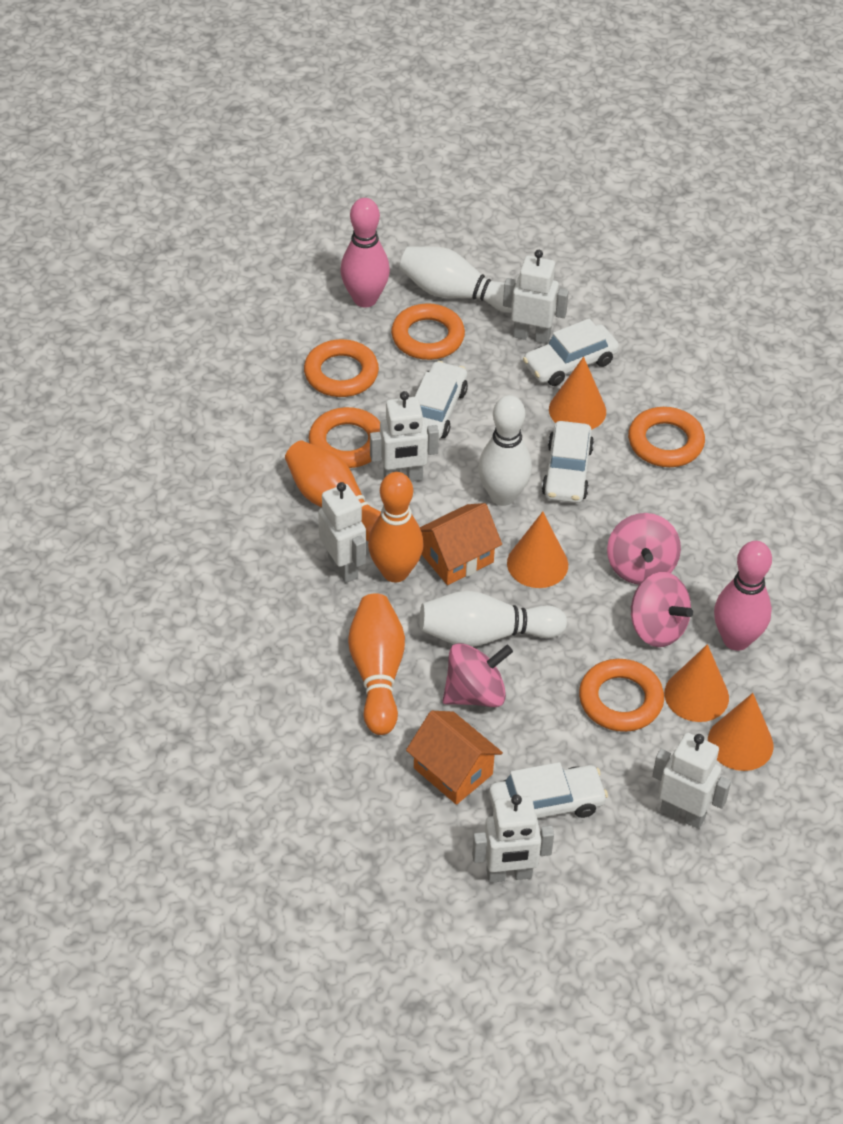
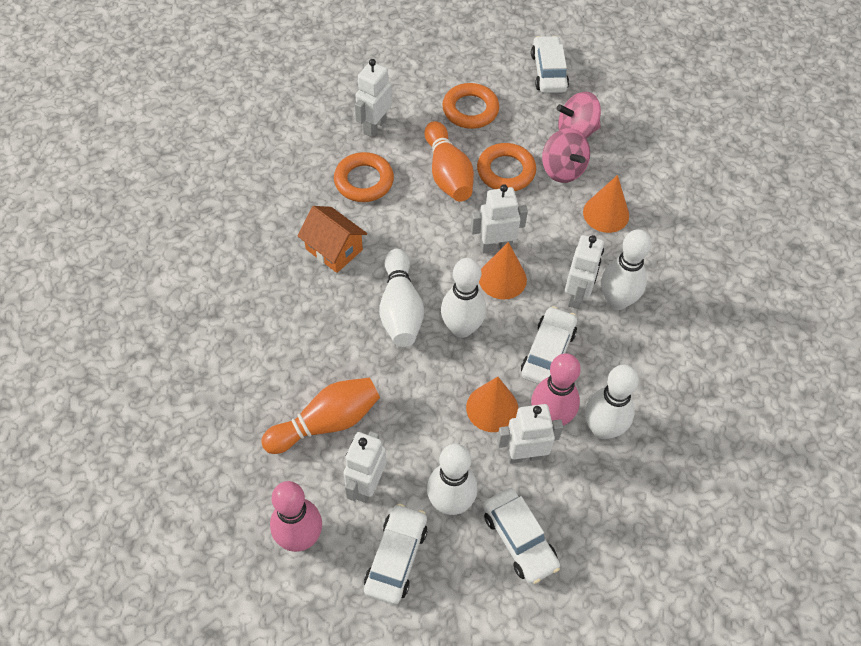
orange bowling pin: [285,440,381,542] [348,593,405,735] [368,472,424,582] = 3 -> [261,378,380,454] [424,121,474,202] = 2
orange cone: [507,512,568,588] [549,357,606,430] [664,644,729,722] [708,693,773,771] = 4 -> [466,377,518,432] [479,242,527,300] [583,175,629,233] = 3
orange house: [406,711,503,805] [420,503,502,585] = 2 -> [298,206,367,273] = 1
orange ring: [304,339,379,397] [309,407,380,468] [391,303,465,360] [579,659,664,732] [628,407,705,467] = 5 -> [334,152,394,202] [442,83,499,129] [477,143,536,191] = 3
pink spinning top: [443,643,513,707] [607,513,681,585] [631,572,693,647] = 3 -> [542,128,590,183] [557,92,601,138] = 2
white bowling pin: [399,246,512,313] [420,591,567,647] [478,395,532,506] = 3 -> [379,249,424,347] [427,444,477,515] [441,258,486,338] [585,365,639,439] [601,229,651,310] = 5

